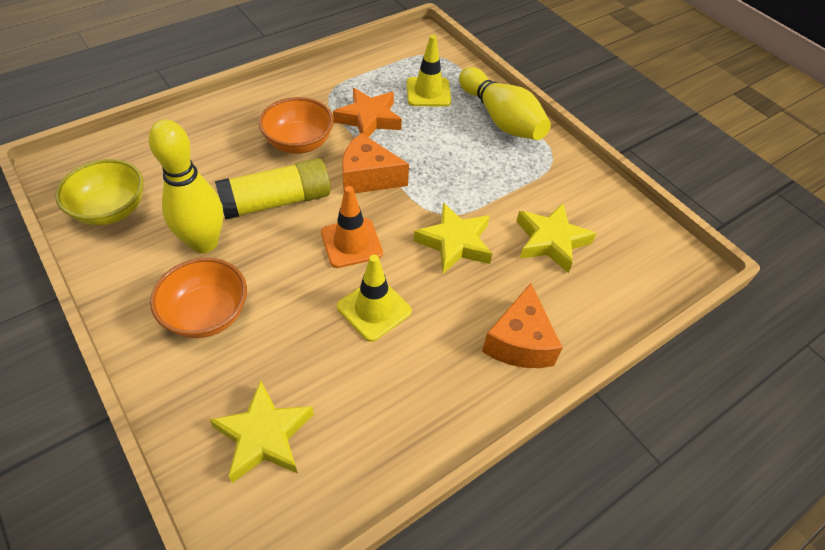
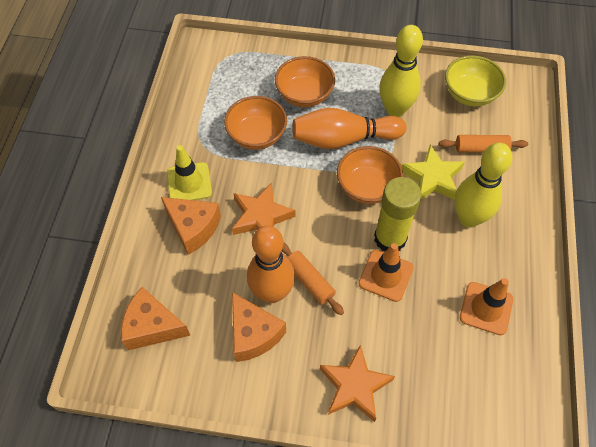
orange bowl: [150,257,247,338] [259,97,334,154] = 2 -> [224,96,287,150] [275,56,335,107] [337,146,403,204] = 3
orange bowling pin: none = 0 -> [247,225,295,303] [292,108,406,149] = 2
orange cheese: [342,133,409,193] [482,283,563,368] = 2 -> [121,287,191,350] [161,197,221,255] [232,292,286,362] = 3
orange rolling pin: none = 0 -> [282,243,344,315] [439,135,528,153] = 2
orange star: [333,88,402,137] = 1 -> [232,183,296,235] [320,345,395,422] = 2
orange traffic cone: [321,186,383,268] = 1 -> [359,243,413,302] [460,278,513,335] = 2
yellow star: [209,380,314,483] [414,203,492,274] [516,203,597,273] = 3 -> [401,144,465,200] = 1
yellow traffic cone: [337,255,412,342] [407,35,451,107] = 2 -> [167,145,212,200] = 1

